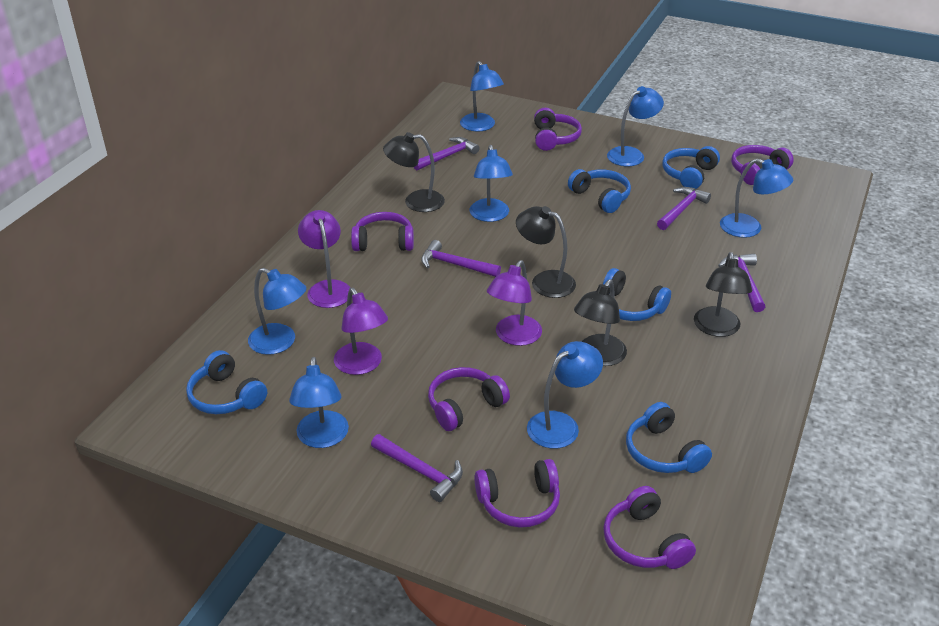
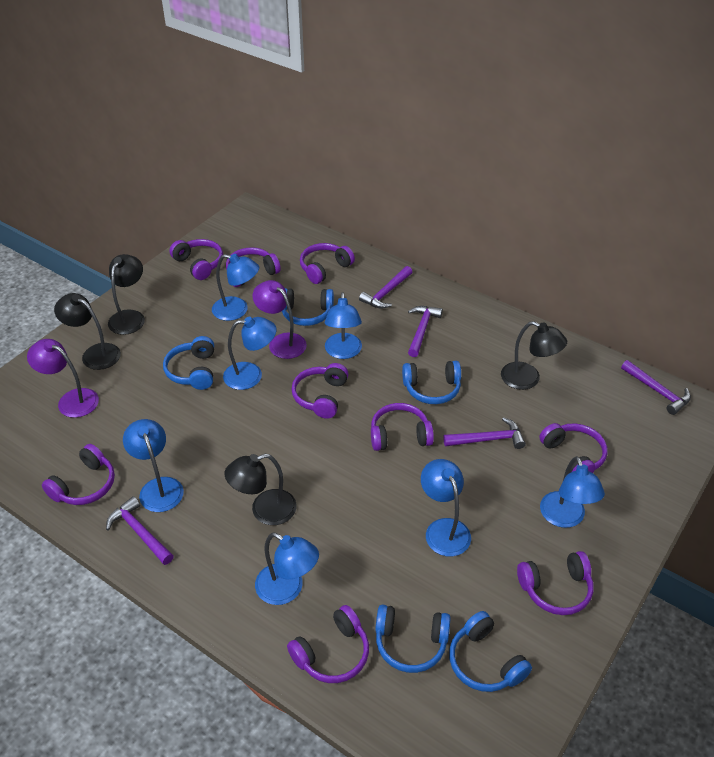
purple headphones: [351,212,414,251] [428,367,510,431] [474,459,560,528] [534,108,582,151] [603,486,696,569] [731,145,794,185] = 6 -> [42,444,115,505] [169,239,223,280] [226,247,281,287] [287,605,369,683] [291,363,349,419] [300,243,355,284] [371,403,434,451] [517,551,594,615] [539,423,607,473] = 9
purple lamp: [298,210,350,308] [334,288,388,375] [487,260,542,346] = 3 -> [27,339,99,418] [252,280,307,359] = 2

